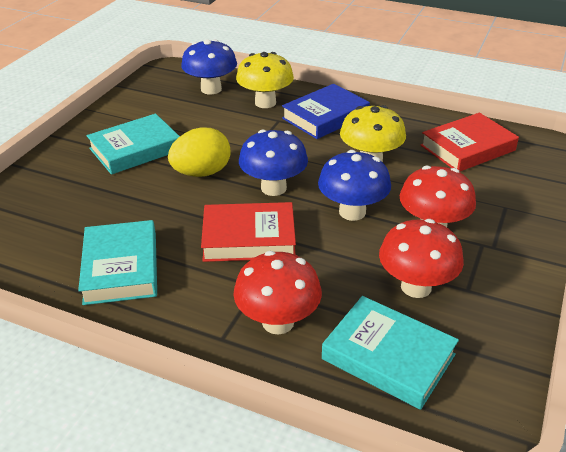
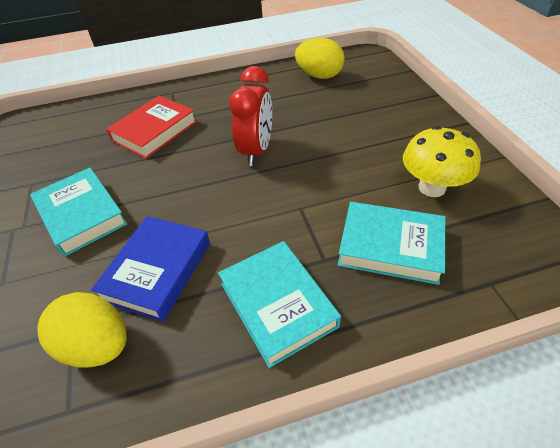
blue mushroom: [181,39,237,95] [239,129,308,196] [318,150,391,221] = 3 -> none = 0
red book: [201,202,296,262] [420,113,519,172] = 2 -> [106,96,197,159] = 1
red clock: none = 0 -> [229,66,272,166] = 1
red mushroom: [233,251,322,335] [379,219,464,298] [400,166,476,227] = 3 -> none = 0
yellow egg: [168,127,231,177] = 1 -> [37,292,127,368] [295,38,345,79] = 2
yellow mushroom: [236,52,294,108] [340,105,406,162] = 2 -> [403,126,481,197] = 1

